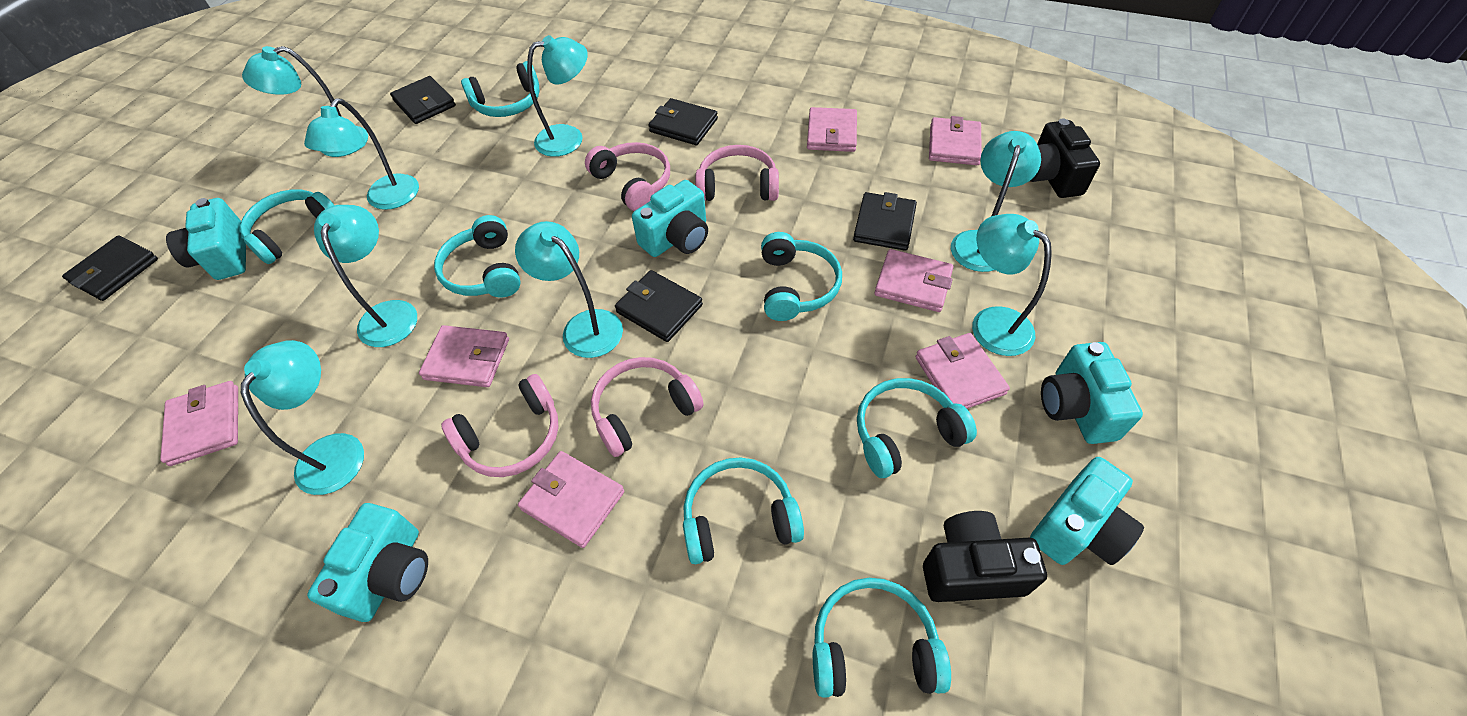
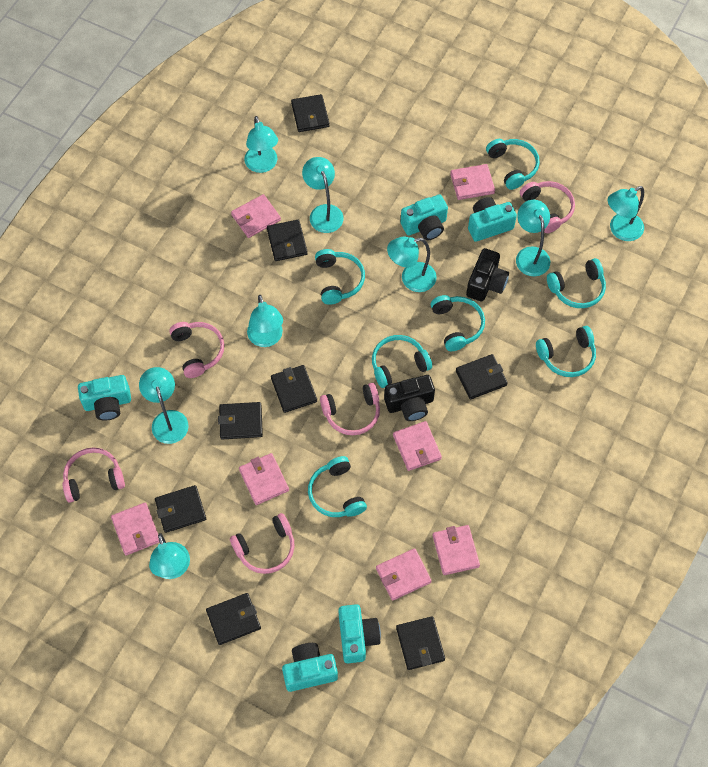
black wallet: [62,235,158,301] [390,76,456,124] [615,270,703,342] [649,98,718,145] [853,192,917,251] = 5 -> [155,485,206,533] [206,593,261,645] [218,402,263,439] [267,220,308,261] [271,365,317,413] [291,94,329,132] [396,616,445,670] [456,354,508,400] = 8
pink headphones: [441,374,559,477] [585,142,670,211] [591,357,704,457] [695,145,779,201] = 4 -> [63,448,125,503] [169,322,224,378] [230,513,295,574] [320,383,380,435] [520,181,575,233] = 5

